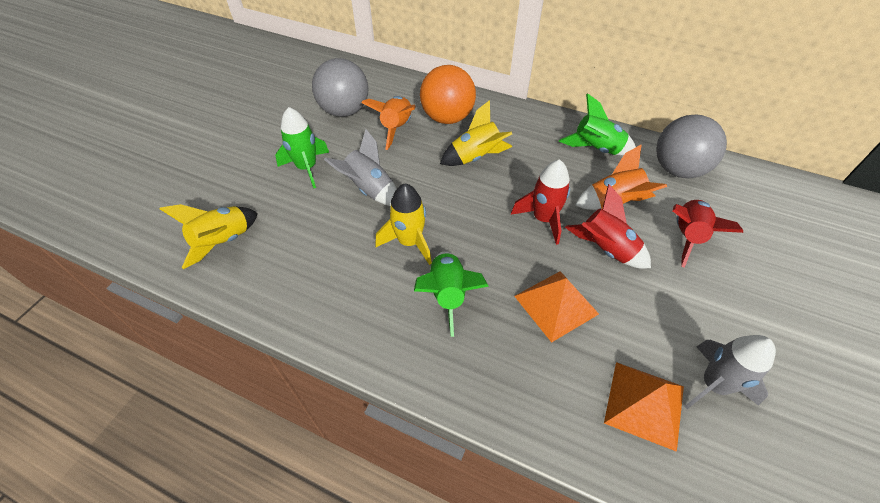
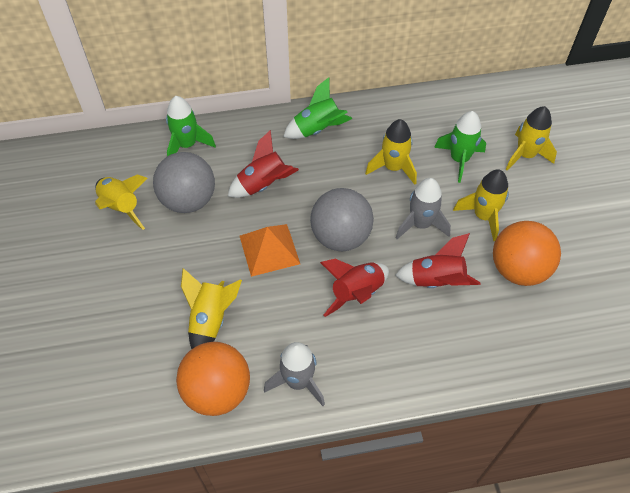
orange ball: [420,65,476,124] = 1 -> [176,342,250,416] [493,221,561,286] = 2
orange pyramid: [514,271,599,343] [604,362,684,452] = 2 -> [240,224,300,277] = 1
orange rocket: [361,96,416,150] [575,144,667,210] = 2 -> none = 0
yellow rocket: [160,204,258,269] [375,184,432,265] [440,100,512,166] = 3 -> [95,174,148,230] [181,268,242,349] [365,119,417,185] [453,169,509,241] [506,106,557,171] = 5

